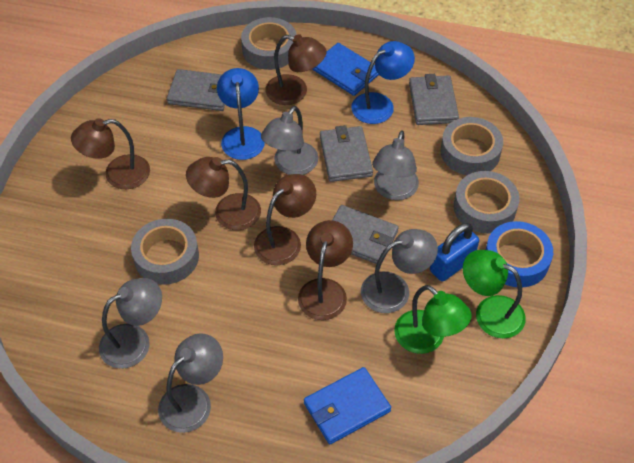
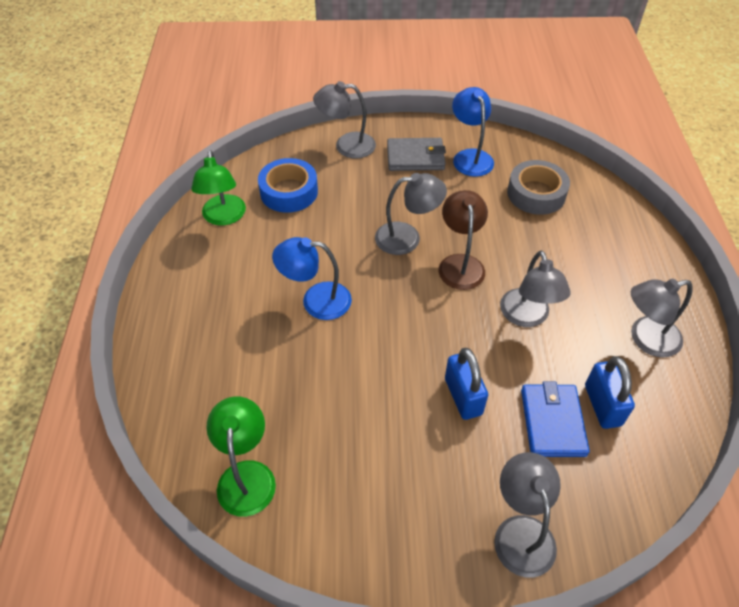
blue padlock: [430,223,479,282] = 1 -> [445,348,488,420] [585,356,635,429] = 2
blue wallet: [304,367,391,444] [312,43,379,96] = 2 -> [521,381,590,457] = 1
brown lamp: [71,118,150,189] [186,157,261,230] [254,174,316,265] [265,34,327,105] [298,220,353,320] = 5 -> [439,190,488,290] = 1
grey tape: [131,219,199,285] [241,17,297,70] [441,117,503,175] [454,171,520,234] = 4 -> [507,160,570,215] = 1
grey wallet: [167,69,225,111] [320,125,373,182] [332,205,399,264] [409,74,459,125] = 4 -> [387,138,446,171] = 1

